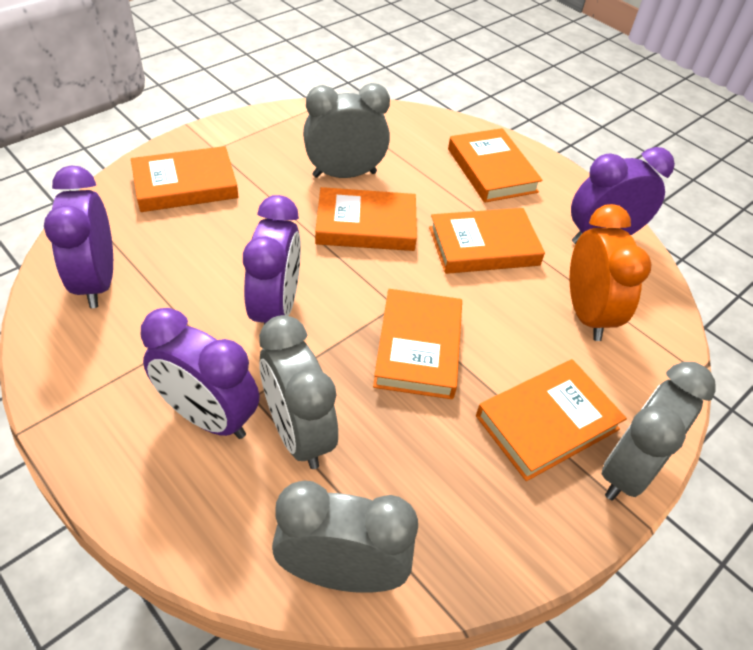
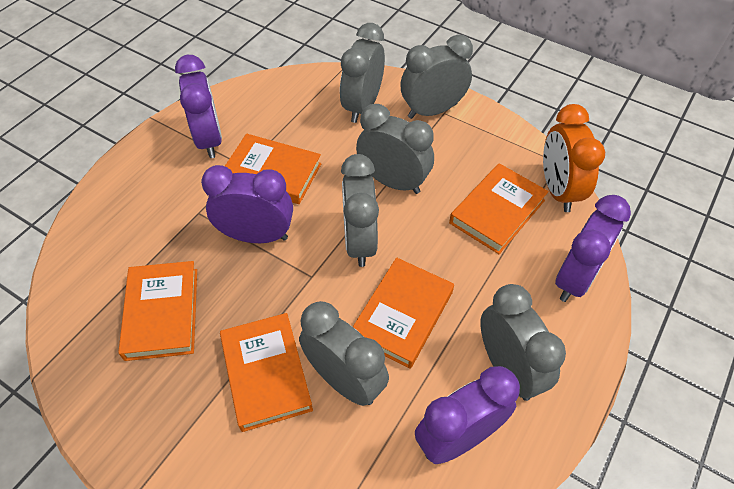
grey clock: [259,315,338,469] [272,481,418,593] [303,83,390,178] [602,362,716,501] = 4 -> [299,301,389,406] [340,23,385,123] [341,154,379,267] [356,104,434,194] [400,34,473,119] [480,284,566,401] = 6
orange book: [131,146,238,212] [315,187,417,251] [373,289,462,399] [429,208,545,274] [448,128,543,203] [476,359,627,481] = 6 -> [118,261,197,361] [220,313,313,432] [225,134,321,204] [353,258,454,369] [449,163,549,254] = 5

